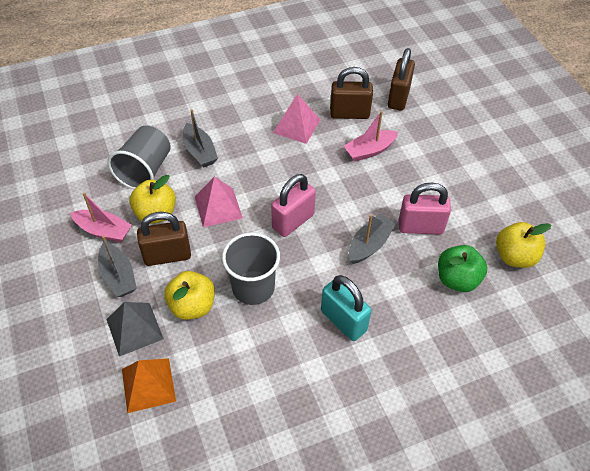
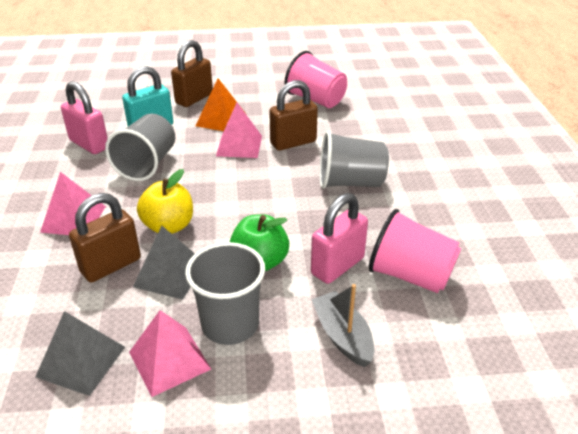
grey boat: [98,235,137,297] [183,109,218,168] [349,214,396,264] = 3 -> [311,284,374,367] = 1
grey cup: [108,125,171,189] [222,232,280,305] = 2 -> [105,114,175,181] [185,242,265,345] [320,131,389,189] = 3
grey pyramid: [106,302,164,357] = 1 -> [35,311,125,396] [133,226,195,300] = 2
pink boat: [71,192,132,242] [344,111,398,162] = 2 -> none = 0
pink cup: none = 0 -> [284,51,347,108] [369,209,461,293] = 2
pink pyramid: [195,177,243,227] [273,94,320,144] = 2 -> [40,172,106,235] [129,310,211,397] [216,103,262,158] = 3
yellow apple: [129,175,176,224] [164,271,215,320] [496,222,551,268] = 3 -> [137,169,193,234] = 1

